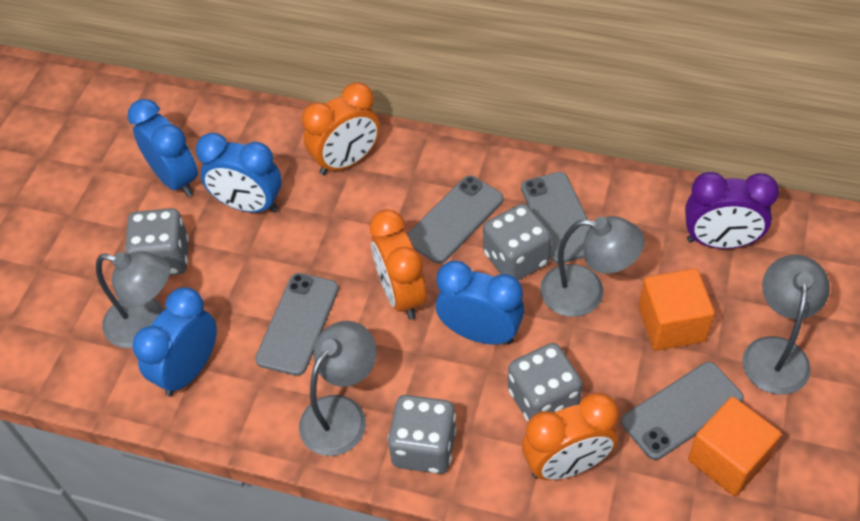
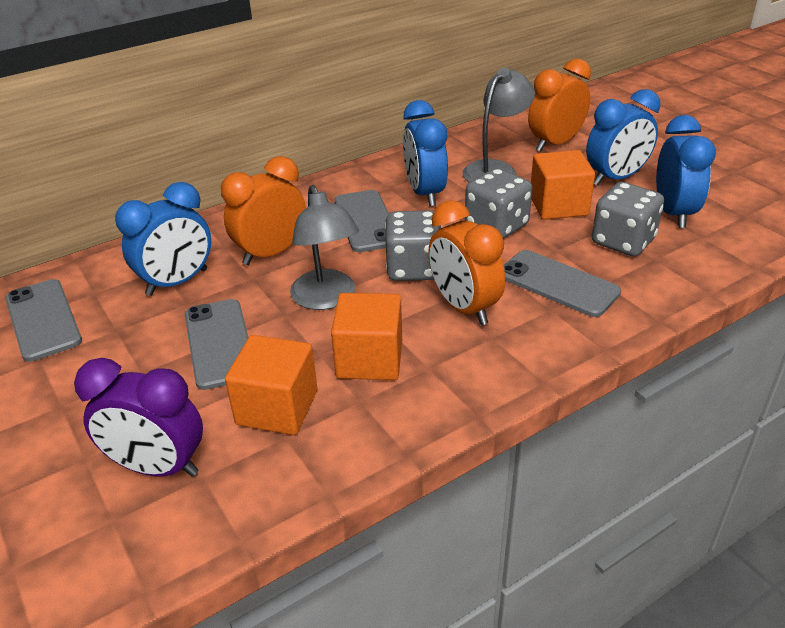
grey dice: [125,208,189,275] [388,395,456,474] [483,204,552,280] [508,343,583,422] = 4 -> [385,210,442,281] [465,168,532,239] [592,182,664,256] = 3
grey lamp: [96,251,171,348] [299,321,377,456] [540,216,645,317] [742,255,830,395] = 4 -> [290,185,359,310] [462,68,535,182] = 2
orange cube: [639,268,715,351] [688,397,782,497] = 2 -> [225,335,317,435] [331,293,402,380] [531,150,595,220] = 3

